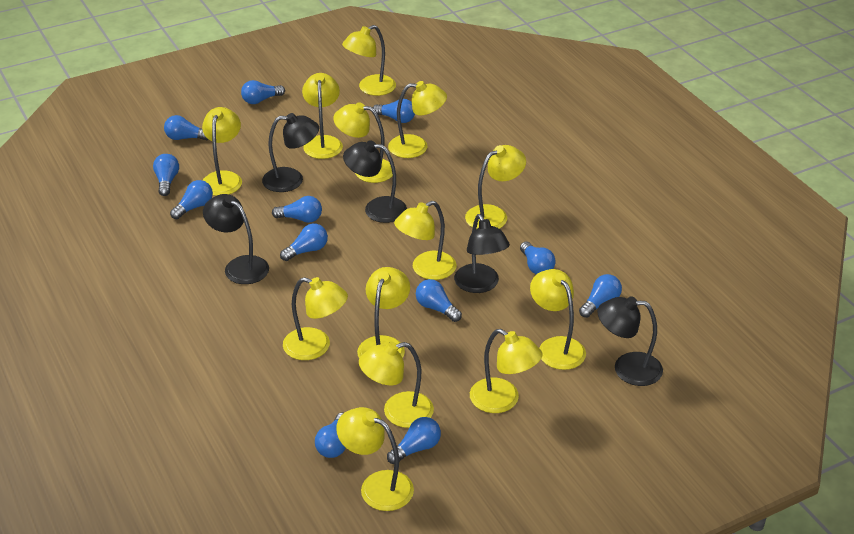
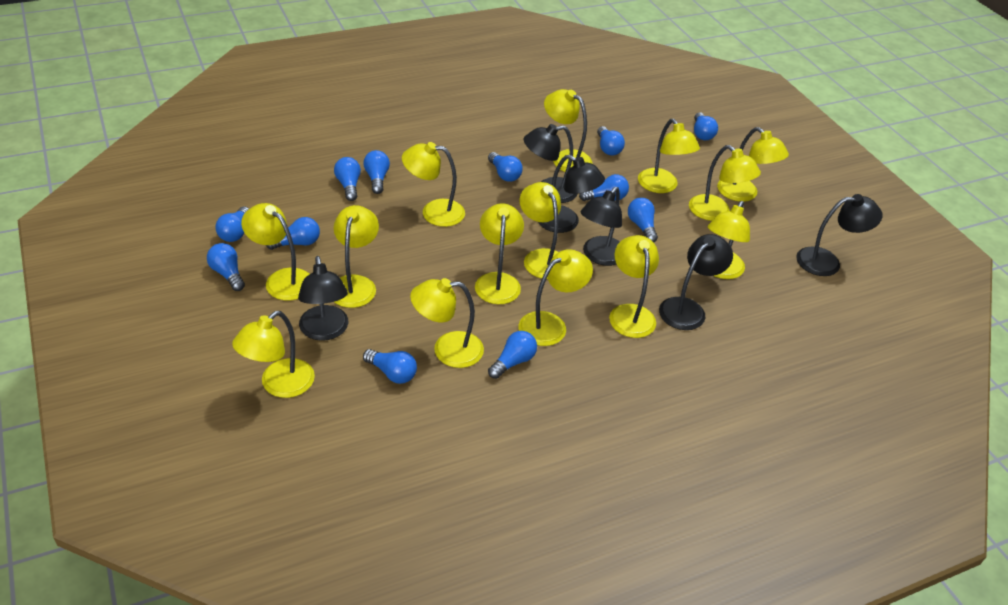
black lamp: [203,194,269,284] [262,113,319,192] [343,140,407,223] [454,214,510,293] [597,296,663,386] = 5 -> [298,256,348,341] [524,124,578,203] [538,155,605,233] [581,187,622,266] [659,234,733,330] [796,194,882,276] = 6
yellow lamp: [202,107,242,196] [283,277,348,360] [302,73,343,159] [333,102,393,183] [336,407,414,511] [342,25,396,96] [357,267,410,358] [359,342,434,428] [388,81,447,158] [394,201,456,280] [465,145,526,229] [470,329,543,413] [530,269,586,370] = 13 -> [232,311,315,398] [241,203,309,301] [334,205,379,308] [402,142,465,227] [410,278,484,368] [475,203,524,304] [519,249,593,346] [520,182,561,279] [544,89,592,172] [609,235,659,338] [638,119,700,193] [689,145,761,221] [708,201,750,279] [717,127,789,202] = 14

